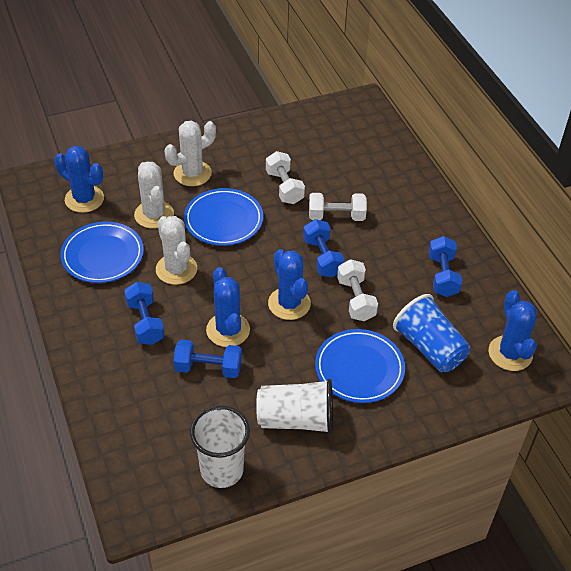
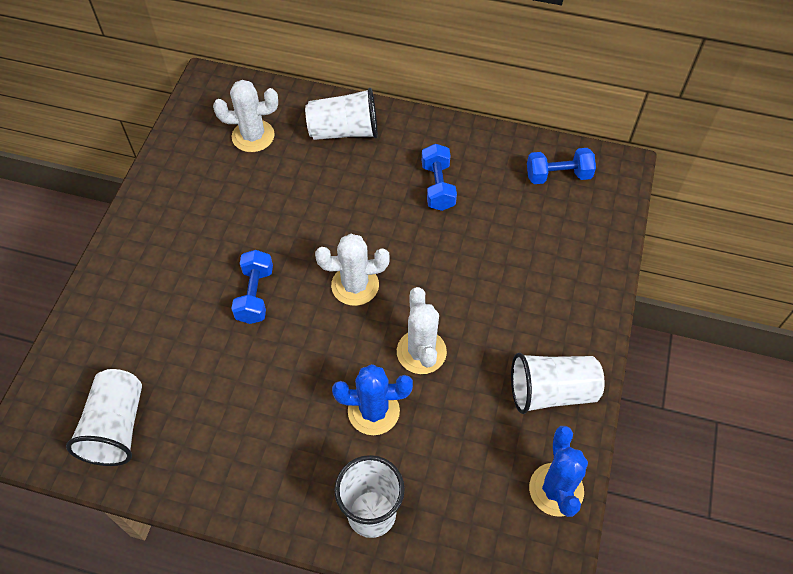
blue cactus: [54,146,104,213] [206,267,250,347] [268,249,311,320] [488,290,537,371] = 4 -> [332,364,413,435] [529,426,588,517] = 2
blue cup: [393,294,470,372] = 1 -> none = 0
blue dumbbell: [124,282,165,345] [173,339,242,378] [303,219,345,278] [429,236,462,297] = 4 -> [231,250,273,324] [422,144,457,211] [527,148,596,184] = 3
blue plate: [61,222,144,283] [184,188,263,246] [315,329,405,403] = 3 -> none = 0
white cup: [190,406,250,488] [256,379,333,434] = 2 -> [66,369,142,466] [305,88,378,140] [335,455,405,538] [511,353,605,414] = 4
white dumbbell: [266,151,305,204] [309,193,367,221] [337,259,378,321] = 3 -> none = 0

